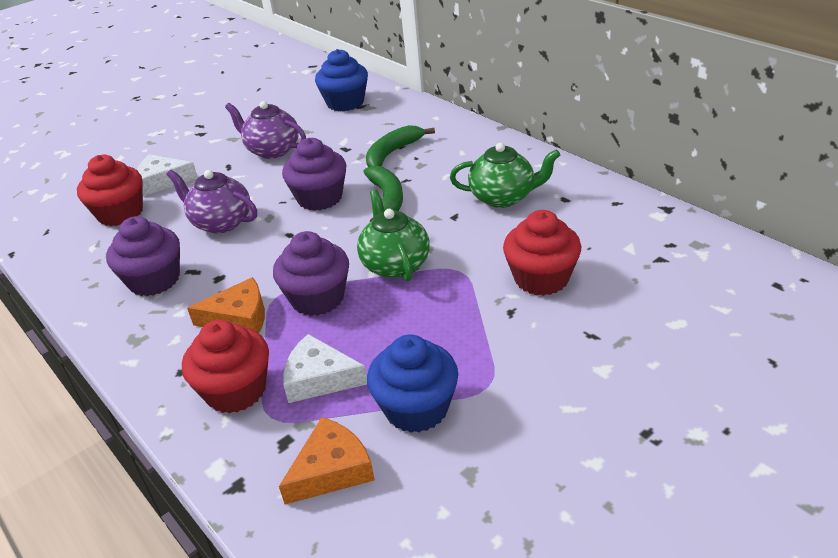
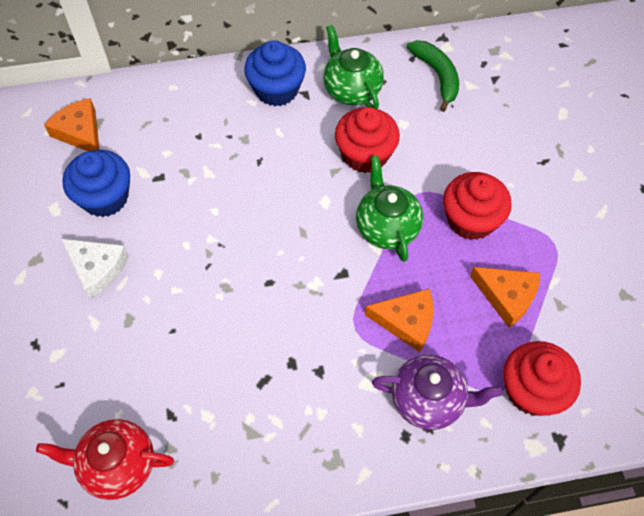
green banana: [363,166,403,222] [366,125,435,167] = 2 -> [407,40,459,112] = 1
orange cheese: [187,277,265,333] [279,417,375,505] = 2 -> [44,98,100,151] [365,289,434,352] [470,267,540,328] = 3
purple cupcake: [106,216,180,296] [273,231,349,316] [282,138,346,211] = 3 -> none = 0
purple teapot: [166,169,257,234] [225,101,306,159] = 2 -> [372,354,502,430] = 1
red teapot: none = 0 -> [36,419,174,500] = 1
white cheese: [137,154,198,196] [283,334,367,403] = 2 -> [61,239,129,298] = 1

